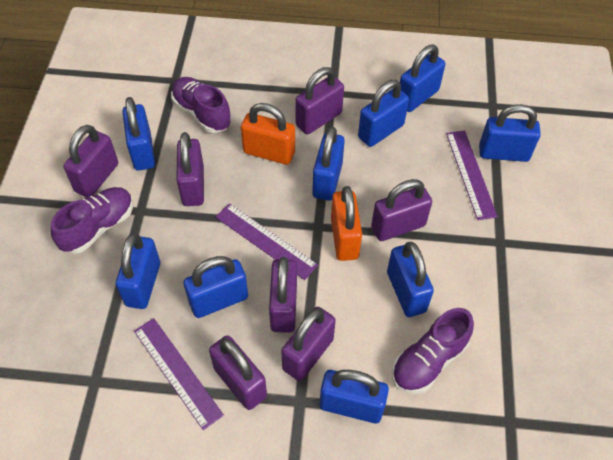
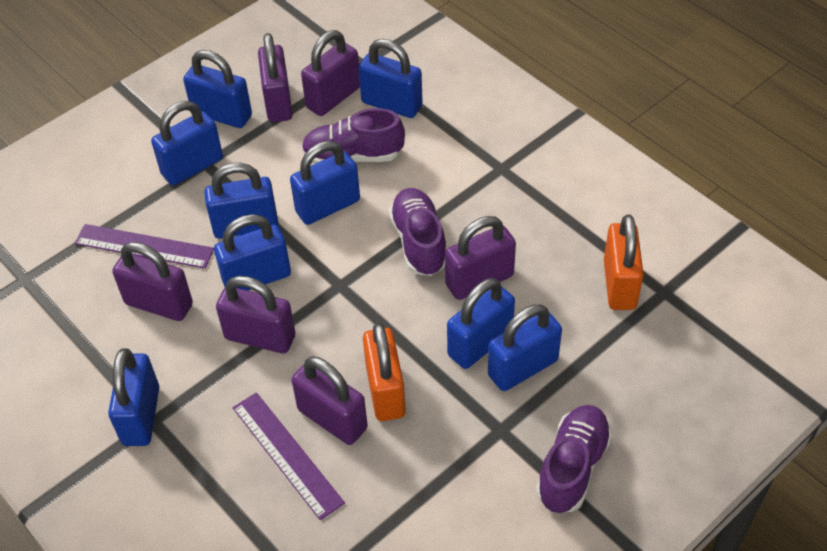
purple padlock: [63,125,118,197] [176,132,204,206] [209,335,267,410] [269,257,297,333] [281,307,336,381] [295,67,344,135] [371,179,432,241] = 7 -> [112,242,193,321] [216,276,296,353] [258,33,293,122] [291,356,368,445] [301,30,360,116] [445,216,516,300] = 6
purple ruler: [134,318,224,430] [216,203,318,280] [446,130,498,220] = 3 -> [75,224,214,269] [233,392,345,520] = 2

